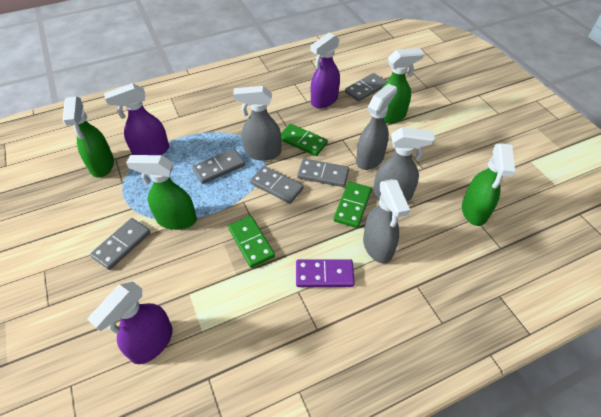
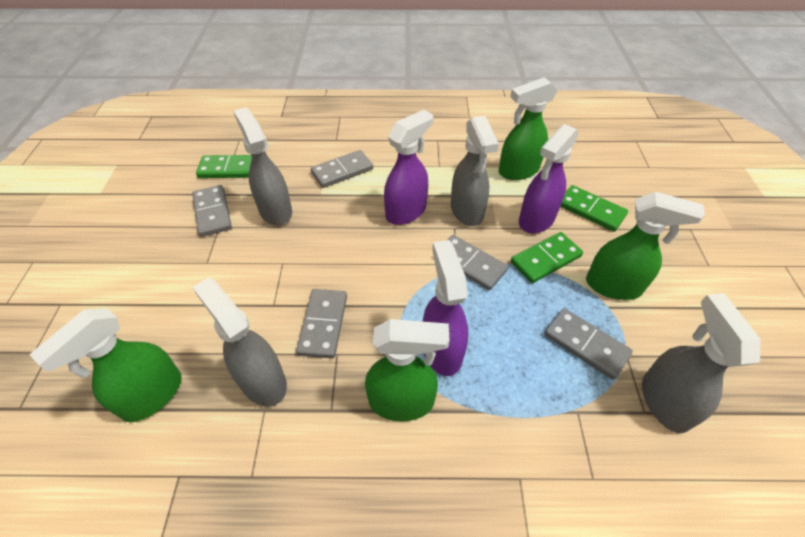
purple domino: [296,259,355,287] = 1 -> none = 0

